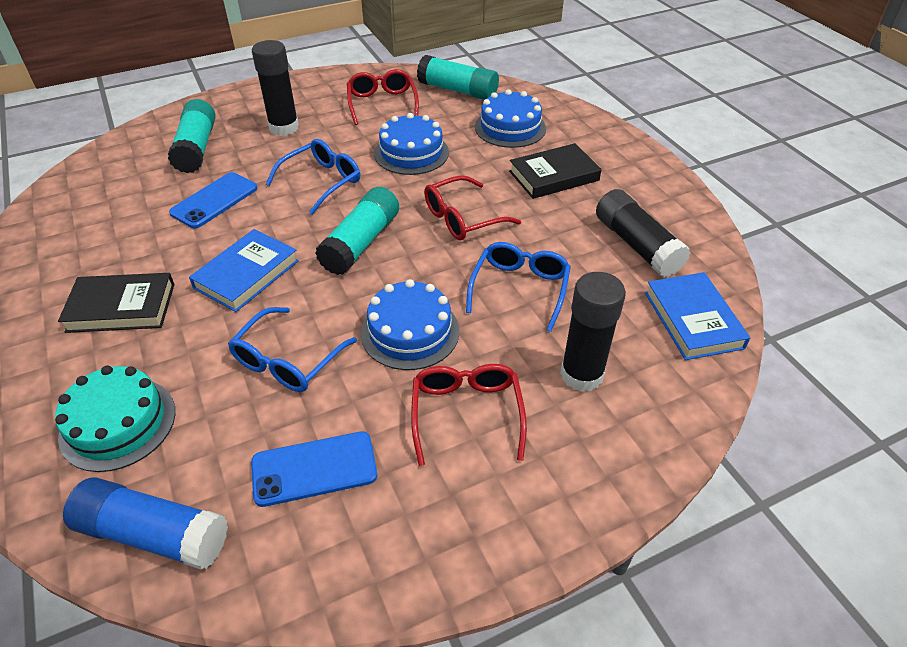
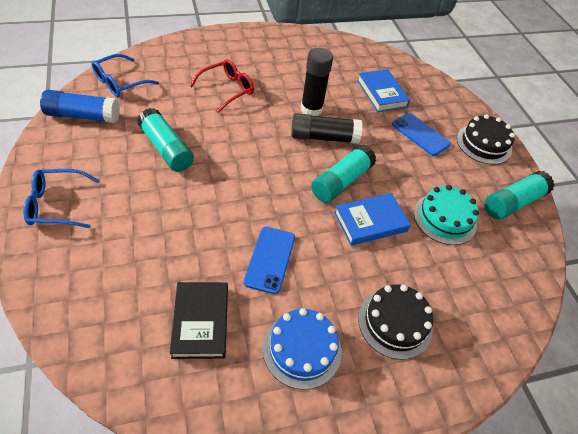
black book: [58,273,175,333] [509,143,602,199] = 2 -> [170,282,228,359] = 1
black cake: none = 0 -> [358,284,433,360] [457,114,515,165] = 2
black glue stick: [252,40,299,136] [560,272,626,392] [596,189,691,277] = 3 -> [291,113,362,144] [301,48,333,116] = 2
blue cake: [361,279,459,370] [374,113,449,175] [475,89,546,148] = 3 -> [263,308,341,390] = 1
blue glasses: [228,307,357,392] [266,139,360,215] [466,242,571,332] = 3 -> [23,169,100,228] [91,54,159,97] = 2
red glasses: [347,69,419,125] [411,364,527,466] [424,175,521,240] = 3 -> [190,59,254,113] = 1

